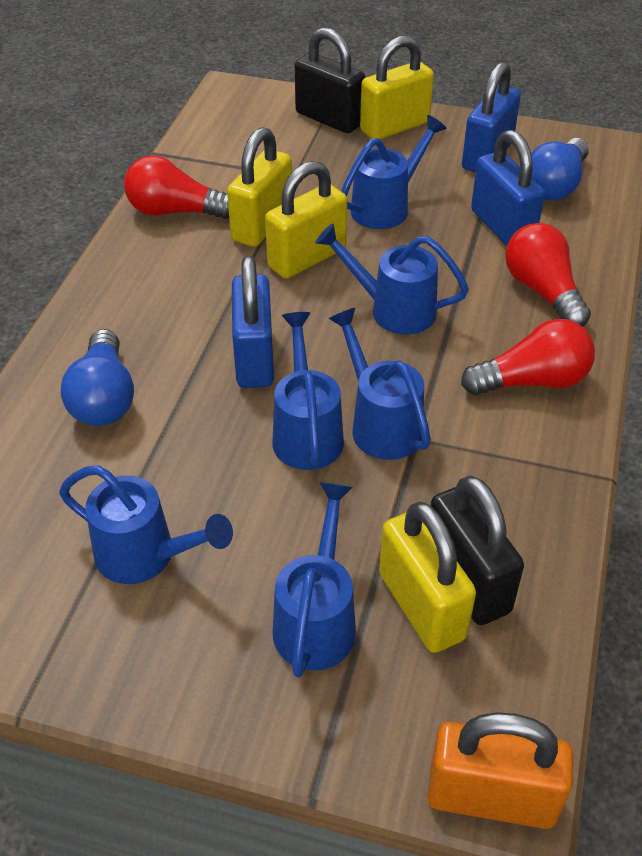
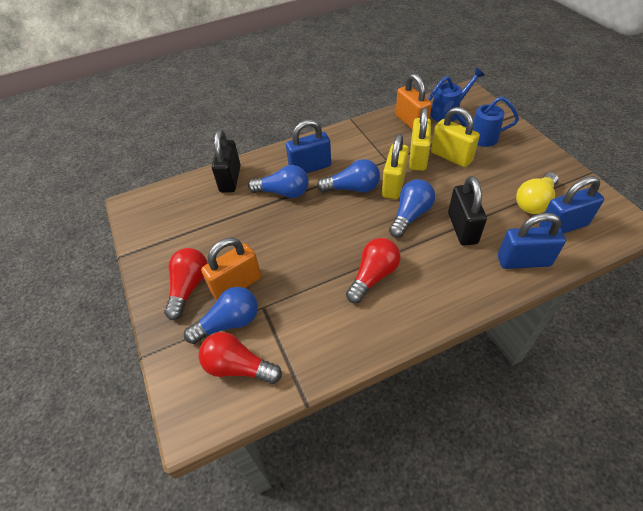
blue light bulb: [61,329,134,426] [531,138,589,201] = 2 -> [184,287,258,344] [248,165,309,198] [317,159,380,193] [389,179,435,238] = 4
blue watering can: [59,465,233,584] [272,312,344,470] [273,482,356,677] [315,223,469,334] [328,308,431,460] [341,115,447,229] = 6 -> [428,68,485,122] [444,97,519,147] = 2
orange padlock: [427,712,573,829] = 1 -> [201,238,261,300] [396,73,432,130] = 2
yellow light bulb: none = 0 -> [516,172,559,214] = 1
yellow padlock: [227,127,292,247] [265,161,347,279] [360,36,434,139] [379,501,476,653] = 4 -> [382,134,409,199] [409,107,431,171] [431,107,480,167] = 3

